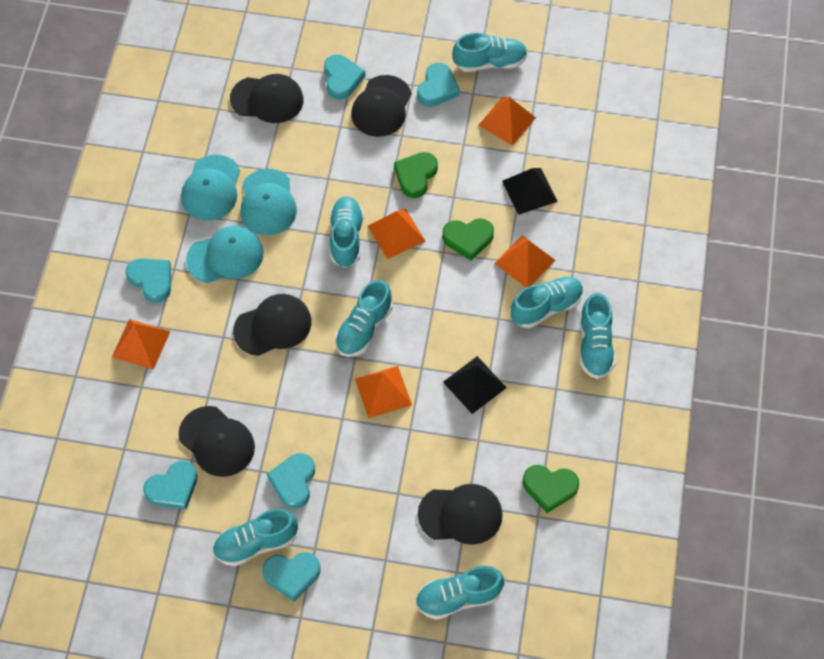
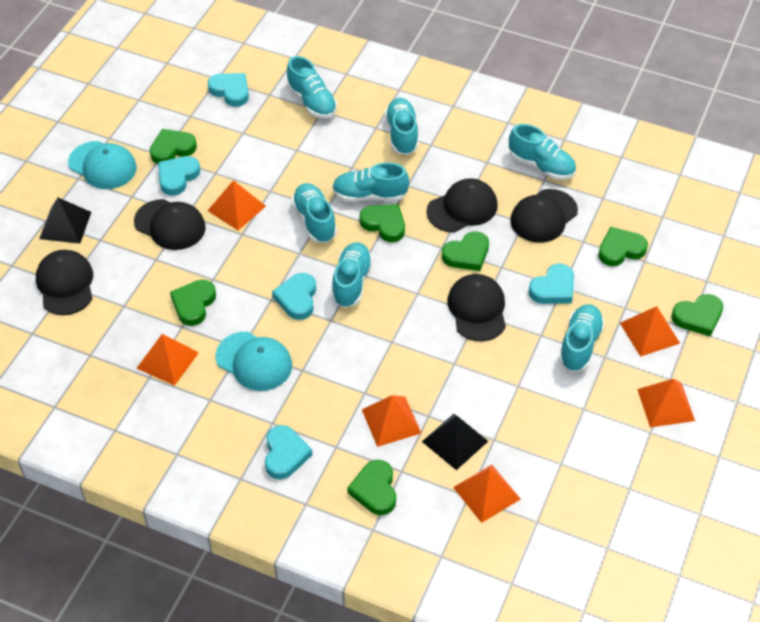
green heart: [394,152,438,198] [442,218,494,260] [523,465,579,513] = 3 -> [150,129,197,164] [170,280,216,326] [347,460,396,515] [360,204,405,242] [442,231,489,271] [598,227,648,266] [671,294,723,336] = 7
orange pyramid: [112,319,171,370] [355,366,412,418] [368,209,426,259] [479,97,536,146] [494,235,555,287] = 5 -> [136,334,199,386] [208,180,266,230] [362,395,421,447] [453,465,520,523] [620,306,680,357] [637,379,695,427] = 6
turquoise cap: [181,155,240,220] [186,226,264,283] [240,169,297,235] = 3 -> [68,141,137,189] [216,332,292,391] = 2
turquoise heart: [126,258,171,303] [143,461,198,509] [262,552,321,602] [267,453,315,509] [324,54,365,99] [417,62,460,107] = 6 -> [158,156,200,195] [208,73,249,107] [265,425,312,479] [272,273,316,320] [528,263,574,304] = 5

